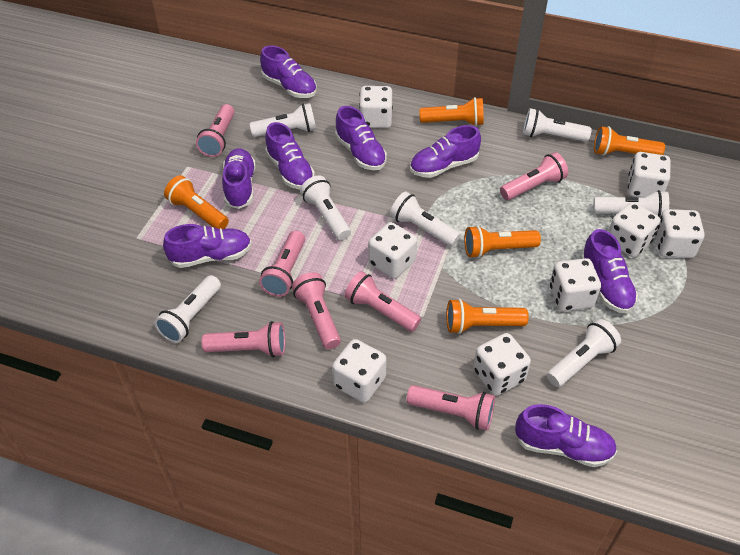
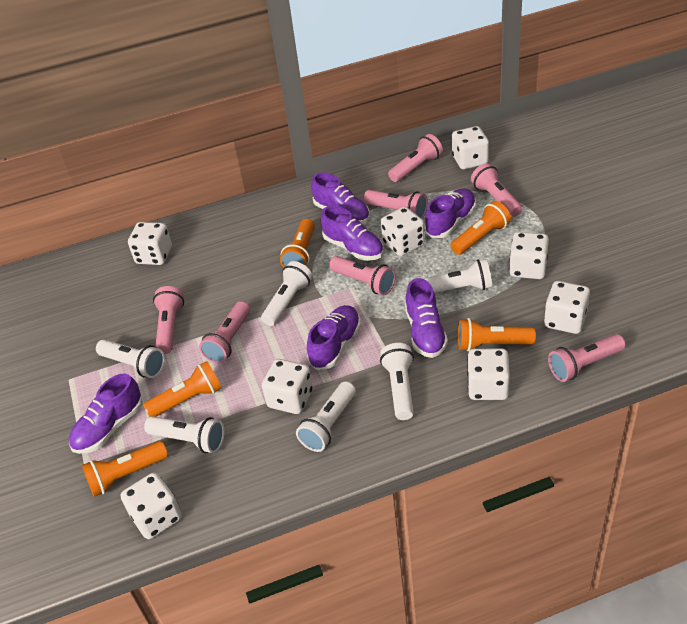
purple shoe: [163,224,252,268] [222,148,256,209] [260,45,317,98] [265,122,315,190] [335,106,387,170] [410,125,481,178] [515,404,617,467] [581,229,638,313] = 8 -> [69,373,143,454] [307,305,361,370] [311,172,370,224] [321,206,384,261] [405,278,448,358] [425,188,476,238] = 6
white flashlight: [154,275,221,343] [250,103,316,137] [300,175,351,240] [390,191,461,247] [523,108,592,142] [547,319,621,387] [593,190,669,217] = 7 -> [96,339,165,378] [144,416,224,453] [261,261,313,326] [296,381,356,452] [380,343,414,420] [423,259,492,293] = 6

